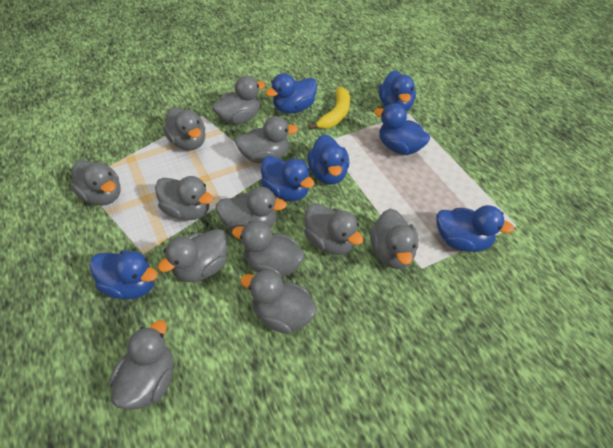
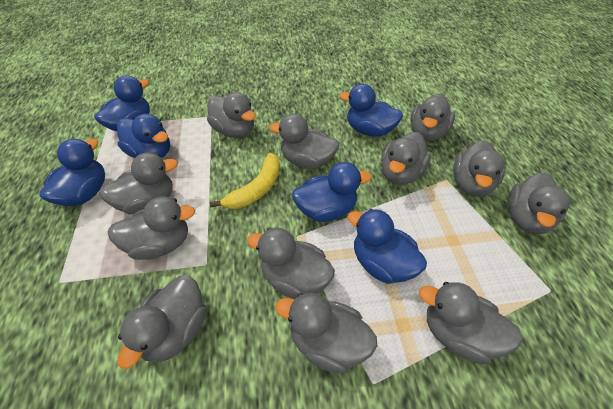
blue duck: [90,251,158,299] [261,156,315,201] [266,73,317,114] [307,134,349,185] [374,103,430,155] [378,70,416,111] [436,205,514,252] = 7 -> [39,139,105,206] [94,75,150,131] [117,114,170,158] [292,162,371,222] [339,84,403,137] [347,209,427,284] = 6

